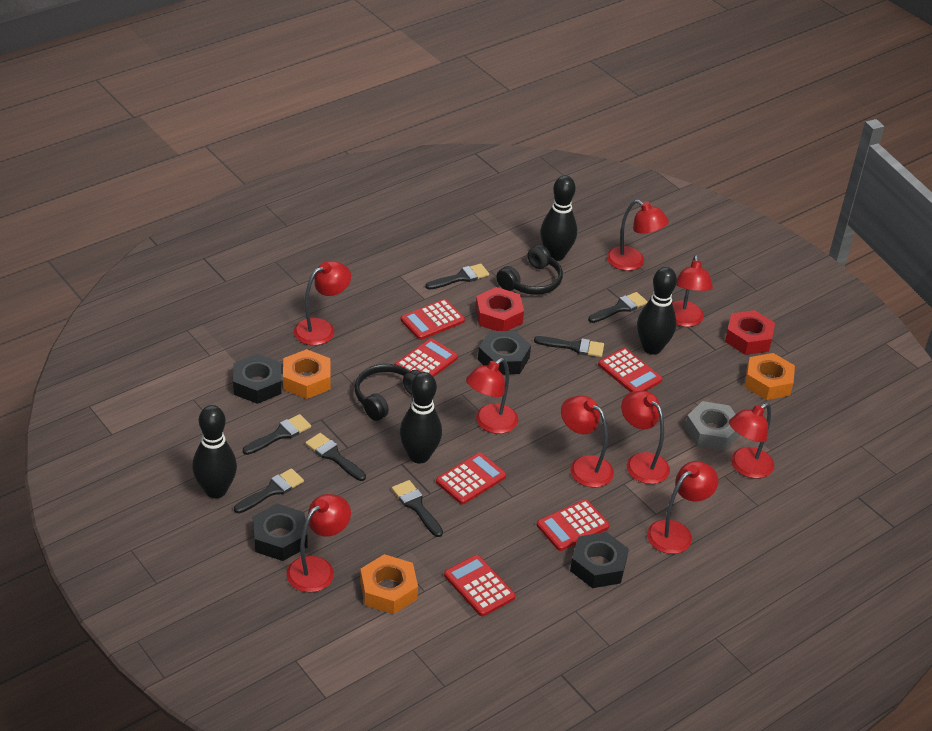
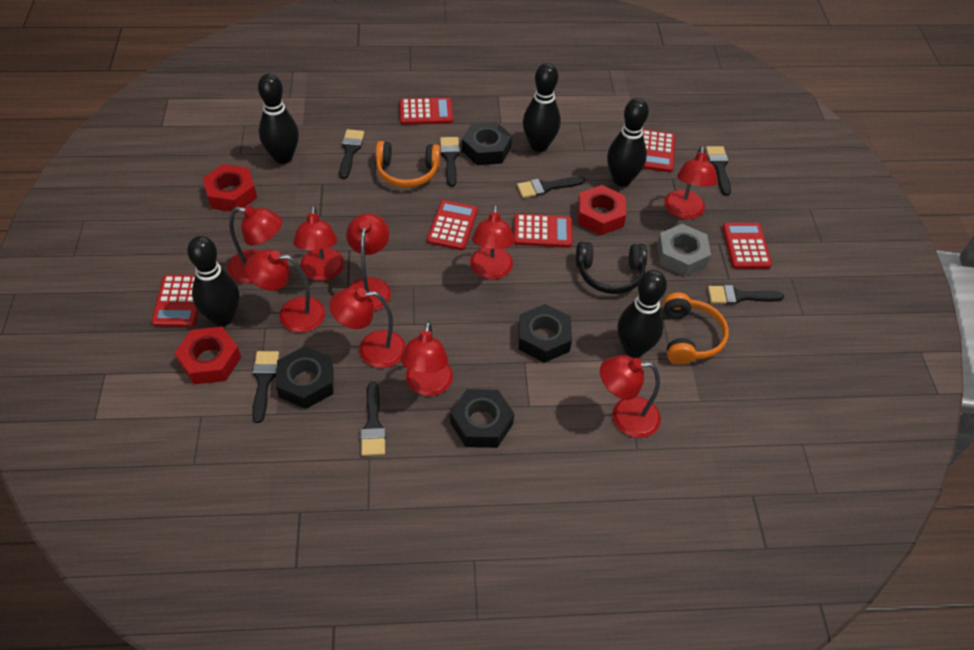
black bowling pin: [192,405,237,498] [400,372,442,464] [540,175,577,261] [637,267,677,355] = 4 -> [187,236,239,326] [258,74,299,164] [523,63,561,152] [607,98,649,186] [618,270,667,357] = 5
black headphones: [355,364,421,421] [496,245,563,295] = 2 -> [576,242,647,294] = 1
orange headphones: none = 0 -> [376,141,441,188] [663,293,729,365] = 2
orange nut: [283,349,331,399] [360,554,418,614] [744,353,795,400] = 3 -> none = 0
red nut: [475,287,524,331] [725,310,775,355] = 2 -> [175,327,241,384] [203,164,257,212] [577,185,626,235] = 3

